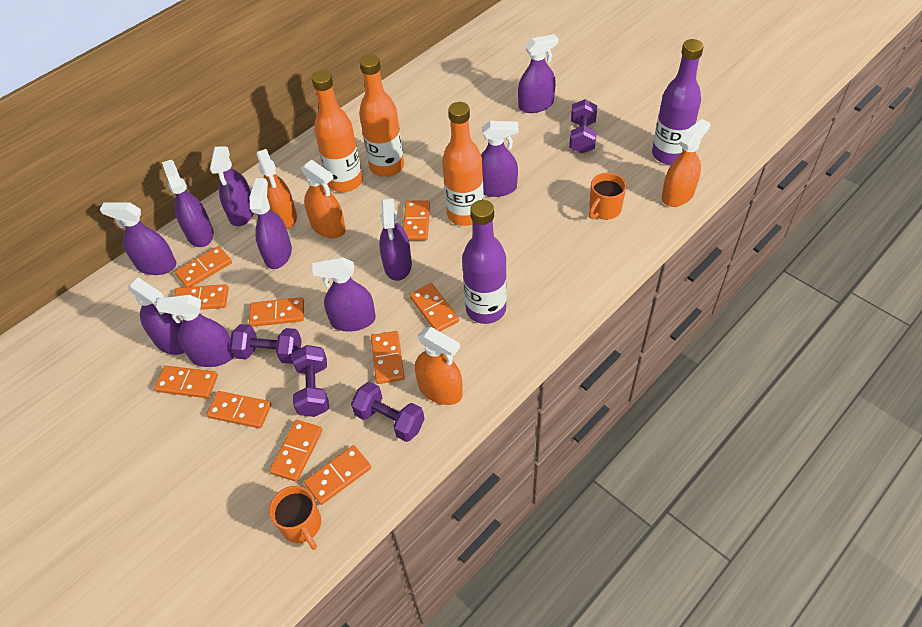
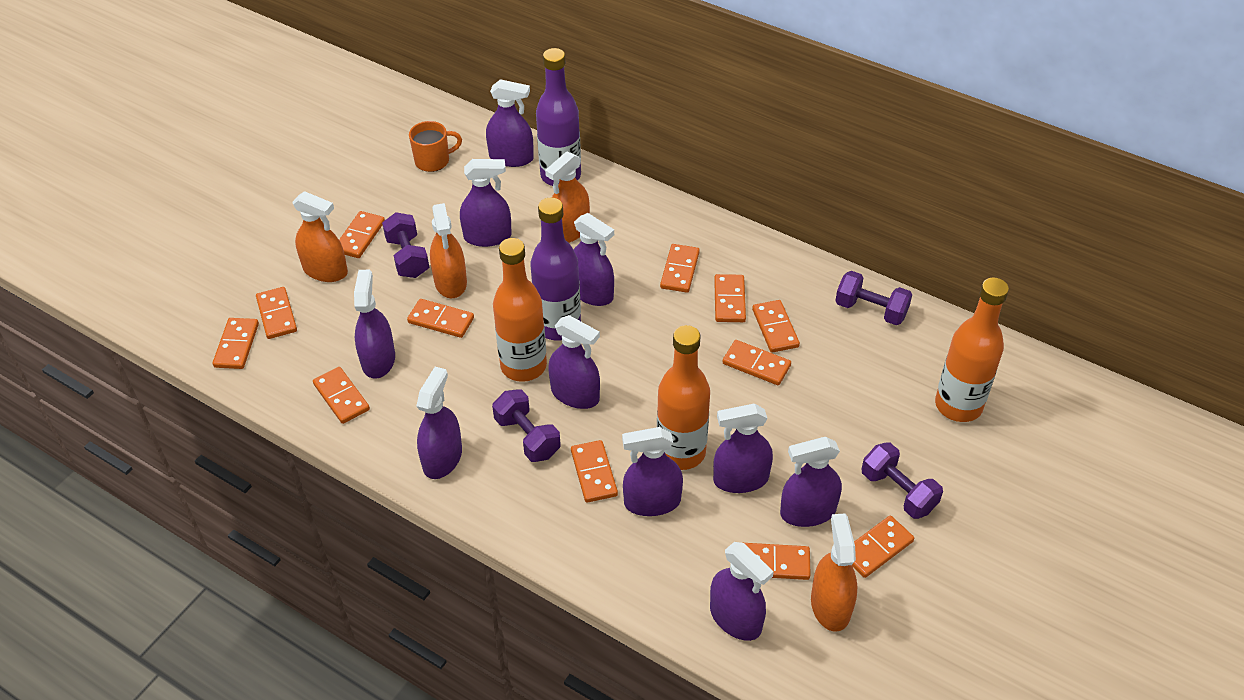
orange domino: [154,366,218,398] [174,284,229,310] [175,246,232,287] [206,391,271,429] [249,297,304,327] [270,420,322,482] [304,445,371,505] [371,331,405,384] [403,200,430,241] [410,283,459,332] = 10 -> [213,318,259,369] [256,287,297,339] [313,367,370,424] [339,211,385,258] [407,299,474,338] [571,440,618,503] [660,244,700,293] [714,274,746,322] [723,340,791,385] [744,543,811,580] [752,300,800,353] [852,516,914,578] = 12
orange mug: [269,486,321,550] [589,173,626,220] = 2 -> [409,121,462,172] = 1

